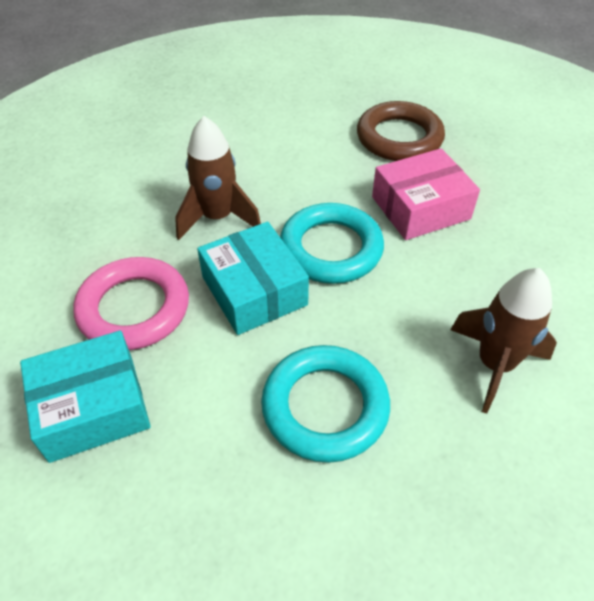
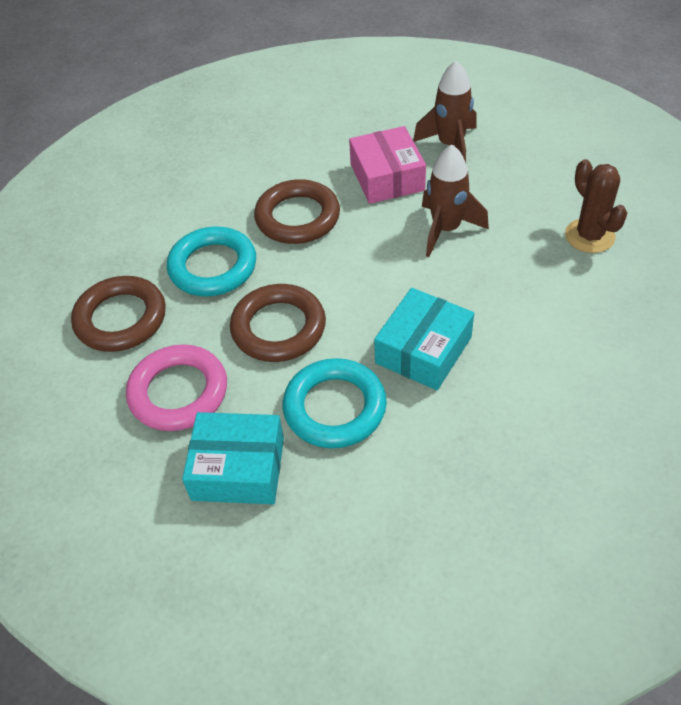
brown cactus: none = 0 -> [565,159,627,253] = 1
brown ring: [357,101,445,161] = 1 -> [71,276,166,352] [230,284,326,362] [254,179,340,244] = 3

